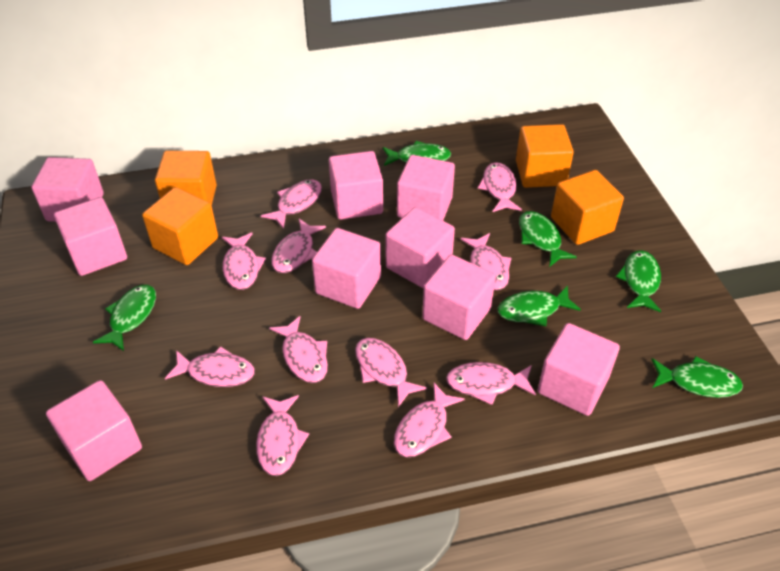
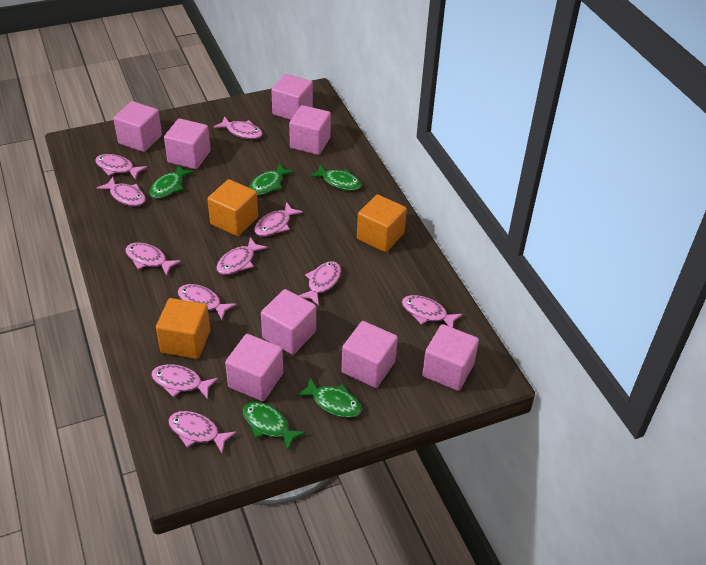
green fish: [93,285,156,351] [383,141,451,166] [498,286,581,326] [519,211,577,267] [616,250,661,312] [651,356,743,398] = 6 -> [149,165,194,198] [243,402,306,451] [249,163,295,195] [296,378,362,418] [309,165,362,190] = 5
orange cube: [142,187,218,265] [155,151,217,206] [516,124,574,188] [551,170,624,245] = 4 -> [156,298,210,359] [207,179,258,236] [357,194,407,252] = 3
pink cube: [31,157,104,222] [46,380,142,481] [54,197,127,276] [312,228,381,309] [329,151,383,220] [385,207,455,288] [397,155,455,221] [422,254,496,340] [538,323,620,416] = 9 -> [113,101,162,152] [164,118,211,169] [225,334,283,401] [261,289,316,354] [271,74,313,120] [289,105,331,155] [342,321,398,388] [422,324,479,391] = 8

